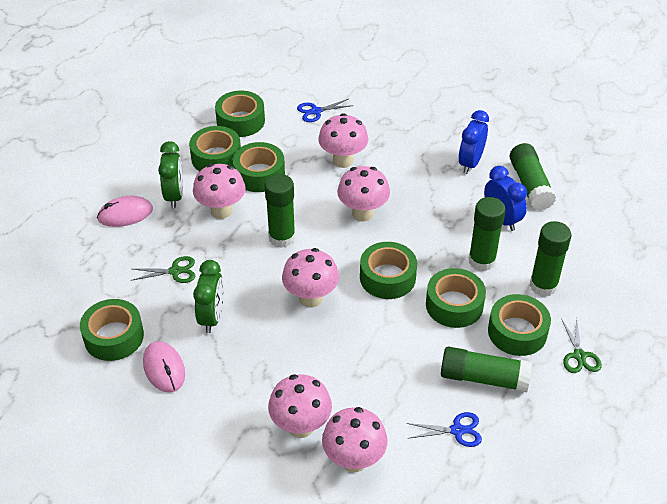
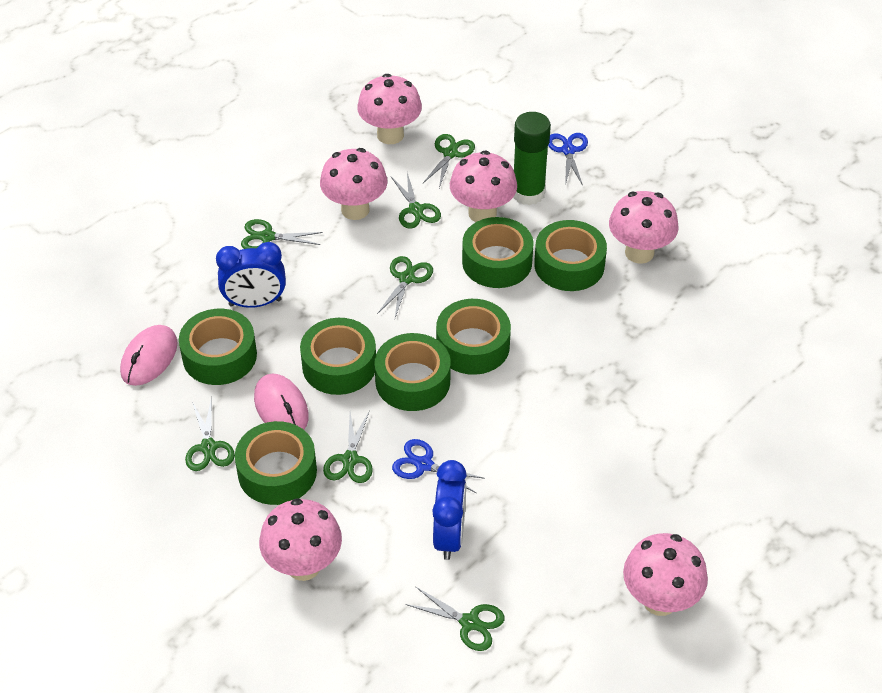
green clock: [158,141,183,208] [193,260,224,333] = 2 -> none = 0
green glue stick: [265,174,295,248] [441,346,532,392] [468,197,506,271] [509,143,556,211] [530,221,571,297] = 5 -> [514,112,551,205] = 1
green scissors: [131,256,195,283] [562,318,602,373] = 2 -> [185,397,235,471] [241,219,323,249] [323,410,373,483] [377,256,433,318] [391,173,441,229] [405,586,505,651] [423,134,475,188] = 7

